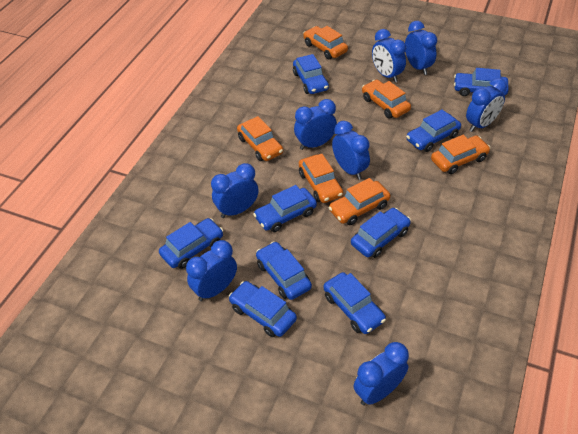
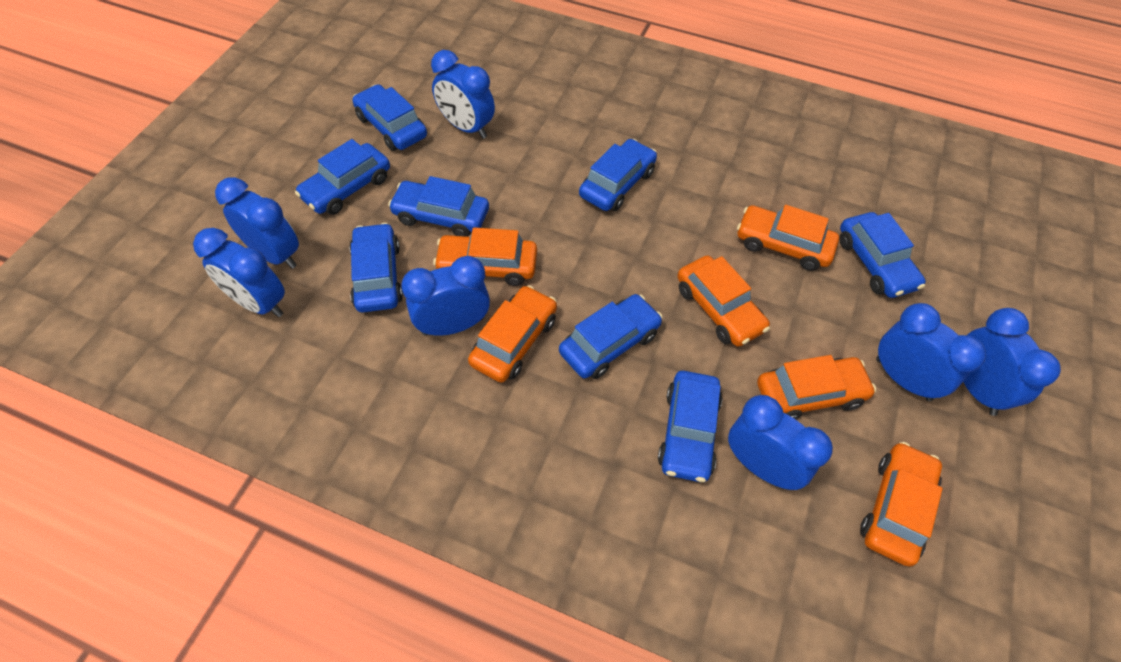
blue car: [159,218,223,269] [229,281,297,337] [253,185,317,232] [256,241,312,300] [293,54,329,94] [323,272,386,334] [351,208,411,258] [406,109,461,152] [454,68,509,96] = 9 -> [295,139,390,215] [349,223,403,312] [352,84,427,151] [388,176,489,237] [559,294,663,379] [579,139,657,211] [658,371,722,482] [839,212,926,298] = 8
blue clock: [186,240,237,301] [211,163,258,218] [294,99,337,150] [332,121,370,180] [354,342,409,405] [372,29,406,82] [405,21,437,75] [466,78,507,132] = 8 -> [193,228,285,317] [215,177,299,269] [401,256,490,336] [431,50,495,139] [728,395,833,490] [876,303,986,401] [964,308,1061,416] = 7

